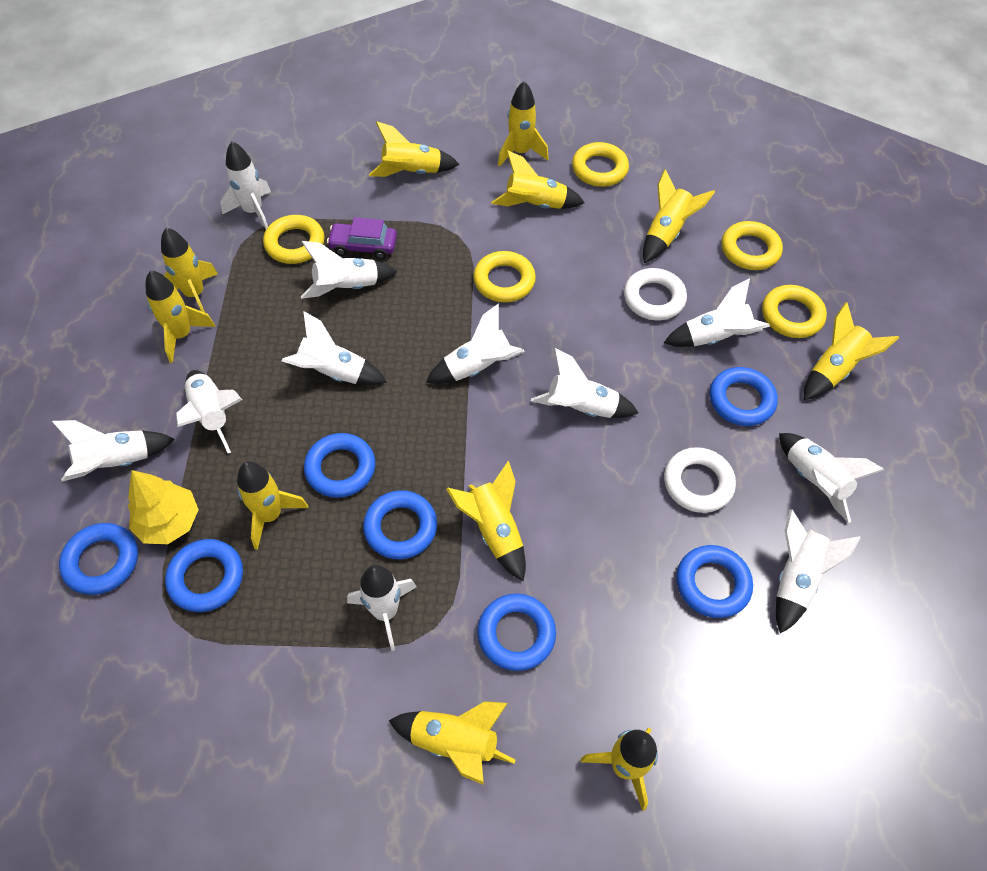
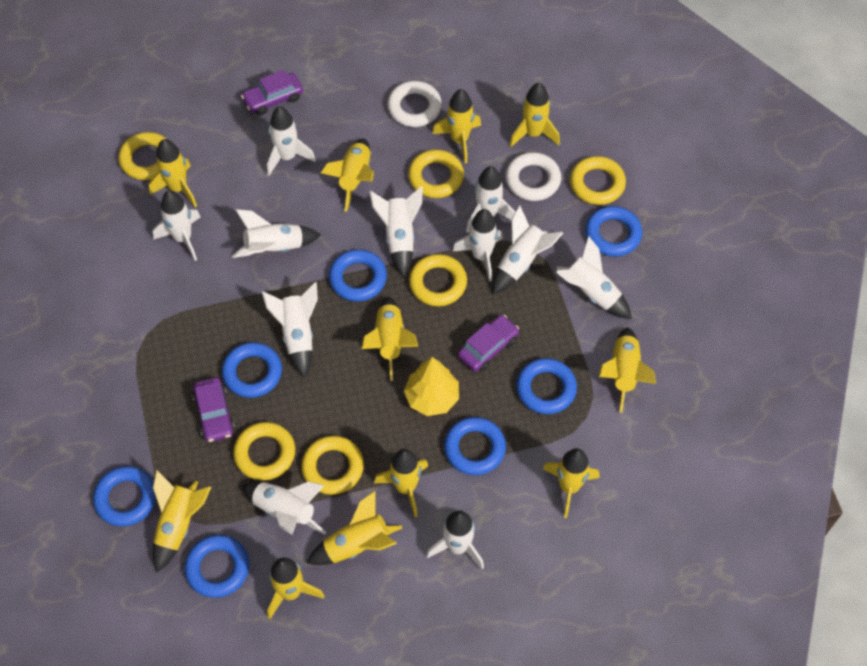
purple car: [327,217,397,259] = 1 -> [193,377,235,442] [241,70,303,115] [458,315,519,372] = 3
yellow ring: [263,215,325,264] [473,251,536,302] [572,142,629,187] [722,221,783,270] [762,285,827,338] = 5 -> [119,132,167,180] [233,422,295,480] [301,436,364,495] [408,149,464,198] [409,254,467,306] [570,156,626,205] = 6

